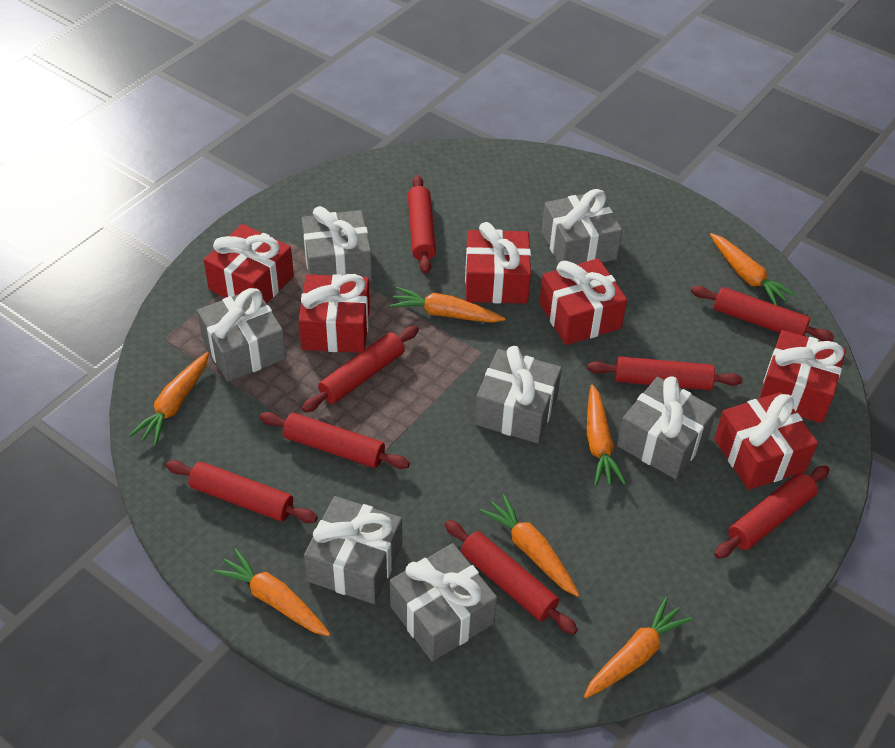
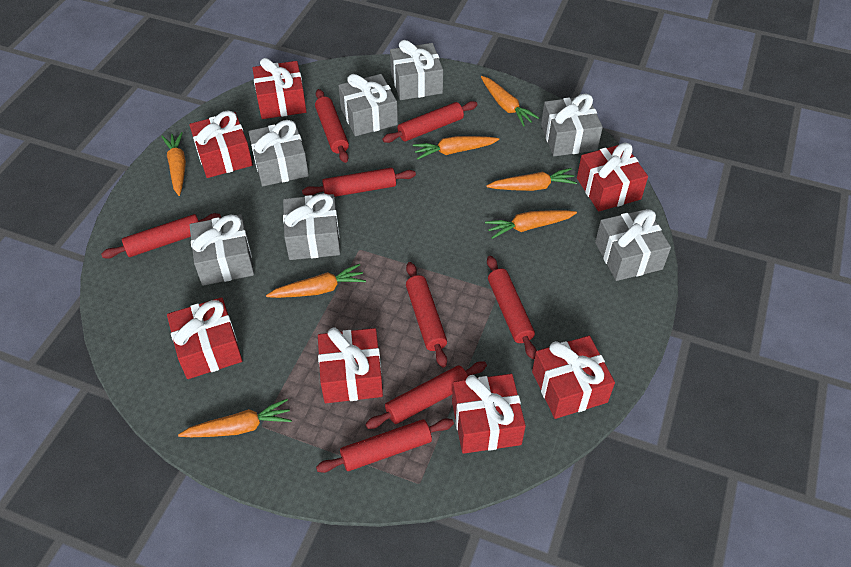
red gift: [204,224,294,304] [299,274,370,353] [465,222,531,303] [539,258,627,345] [714,392,818,490] [759,330,846,423] = 6 -> [167,297,242,379] [189,111,253,178] [253,58,307,119] [318,327,383,403] [452,374,526,454] [532,336,615,419] [577,143,648,211] = 7

